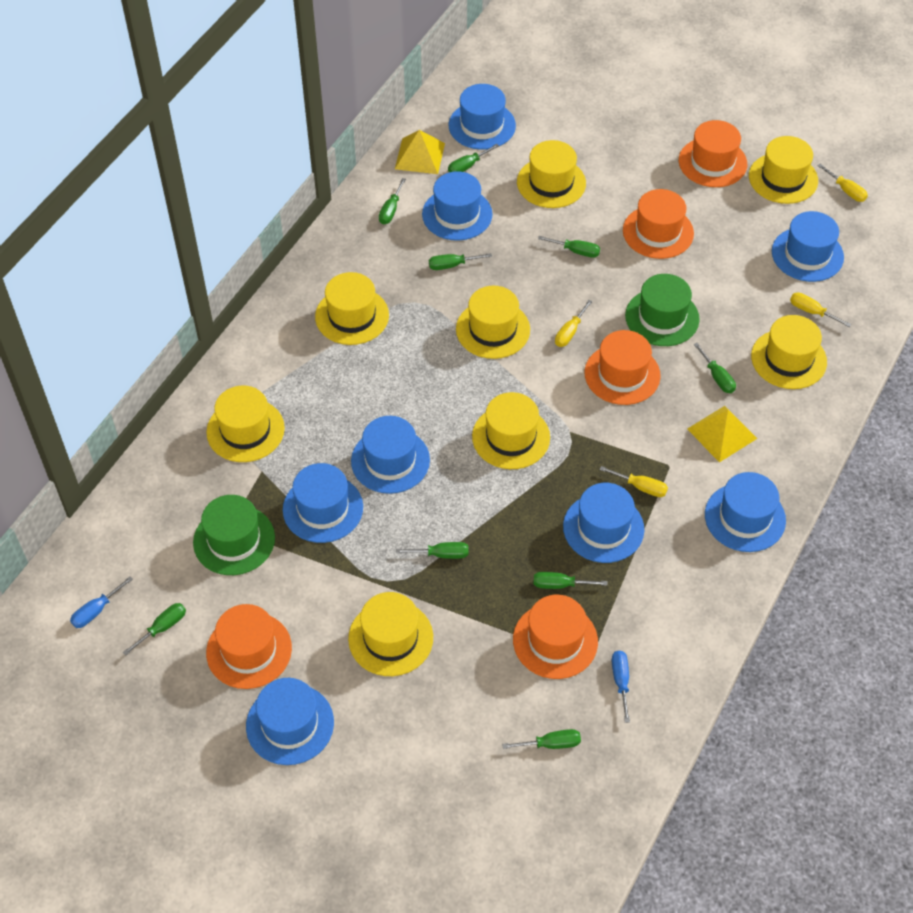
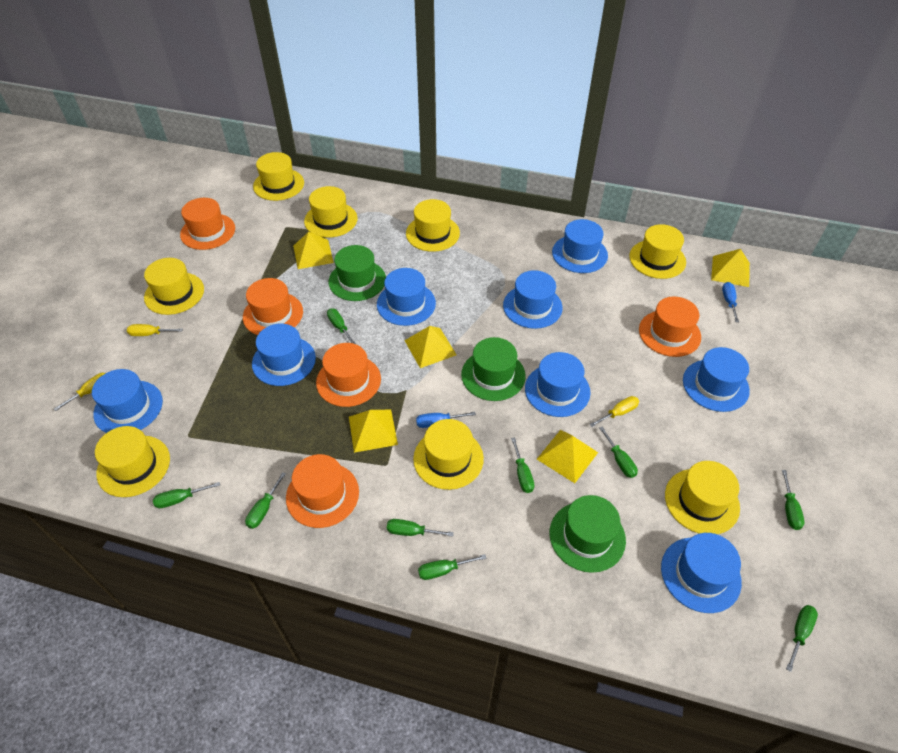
green hat: [193,495,275,575] [625,274,700,346] = 2 -> [328,245,386,301] [461,337,526,401] [550,495,626,573] = 3
yellow pyramid: [395,130,445,174] [687,406,757,462] = 2 -> [293,232,334,269] [349,410,398,453] [404,326,457,368] [537,430,598,483] [711,249,750,287] = 5
yellow screwdriver: [555,300,593,347] [600,466,668,497] [790,292,851,327] [818,164,868,202] = 4 -> [54,373,106,411] [127,324,183,336] [589,396,639,427] = 3

